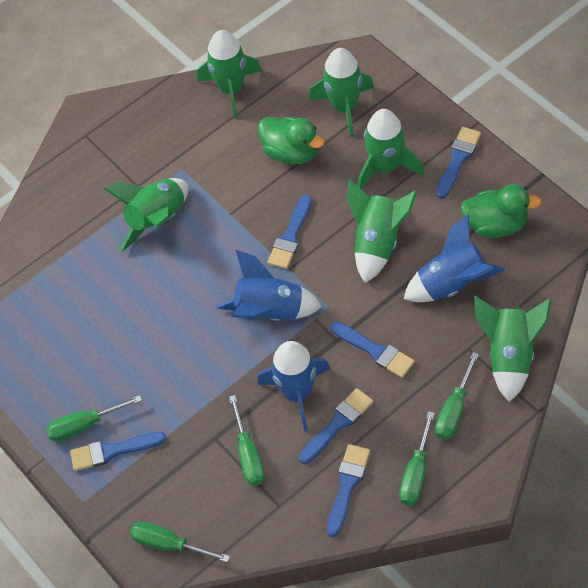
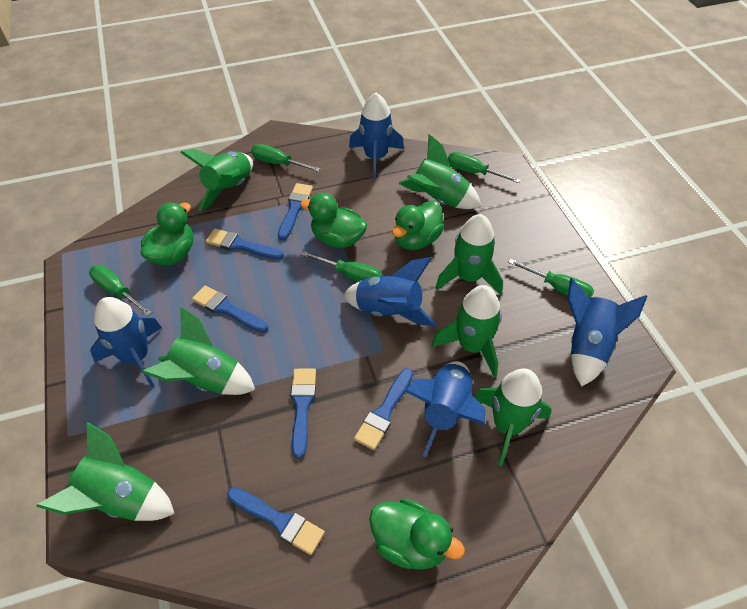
blue rocket: [217,250,322,321] [258,341,330,431] [404,214,505,302] = 3 -> [90,297,162,387] [343,257,437,327] [349,93,404,179] [405,361,485,457] [567,278,647,386] = 5
green duck: [258,117,325,165] [461,184,542,238] = 2 -> [141,203,193,266] [300,193,367,248] [369,499,465,570] [392,200,444,250] = 4
green rocket: [104,178,189,252] [197,30,262,119] [309,48,374,137] [347,179,418,283] [358,109,425,189] [474,296,551,402] = 6 -> [36,422,175,521] [142,307,255,395] [180,149,253,212] [399,134,481,209] [432,285,502,377] [435,214,503,296] [474,368,551,466] = 7

